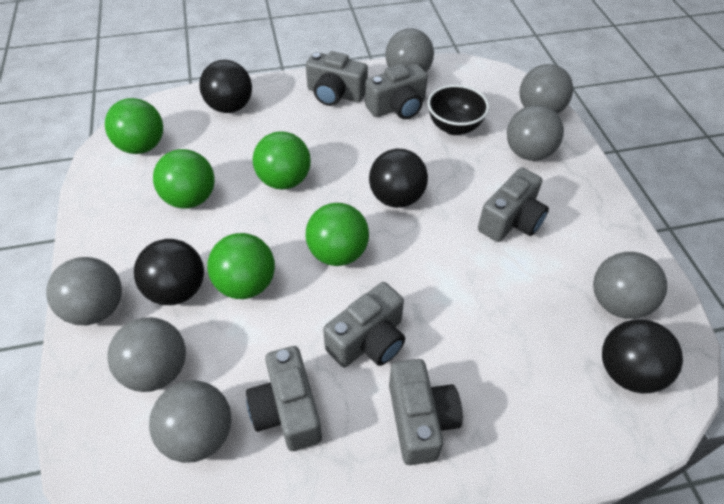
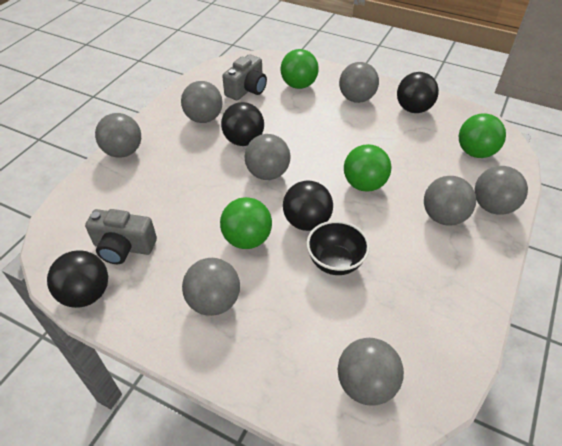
green ball: [105,98,163,154] [153,149,215,209] [208,233,275,299] [253,131,311,189] [306,203,369,266] = 5 -> [220,197,272,249] [281,49,319,89] [344,144,391,192] [459,113,506,158] = 4
grey ball: [46,257,122,325] [107,317,186,392] [149,380,231,463] [385,28,434,72] [507,105,564,161] [519,64,573,114] [593,252,667,319] = 7 -> [95,113,141,158] [181,81,223,123] [182,258,240,316] [244,134,291,180] [337,338,404,406] [339,62,379,103] [424,176,476,226] [475,166,528,215] = 8
grey camera: [246,346,322,451] [306,51,368,106] [323,282,405,367] [365,63,428,119] [389,359,463,465] [478,167,549,242] = 6 -> [85,209,157,264] [222,54,267,100] = 2

